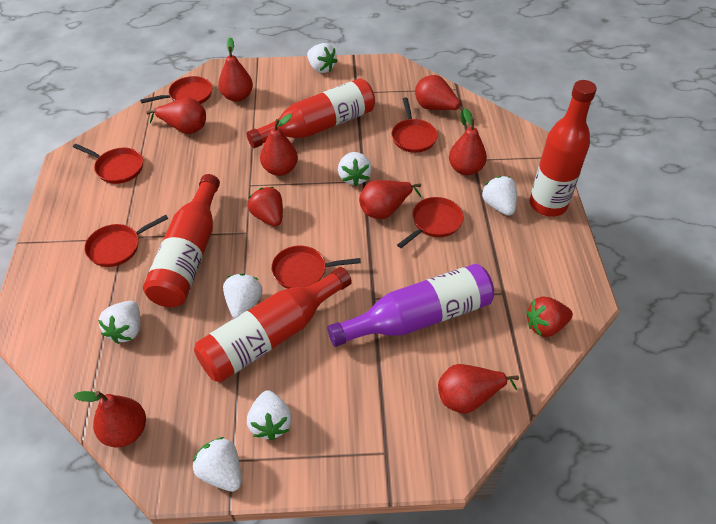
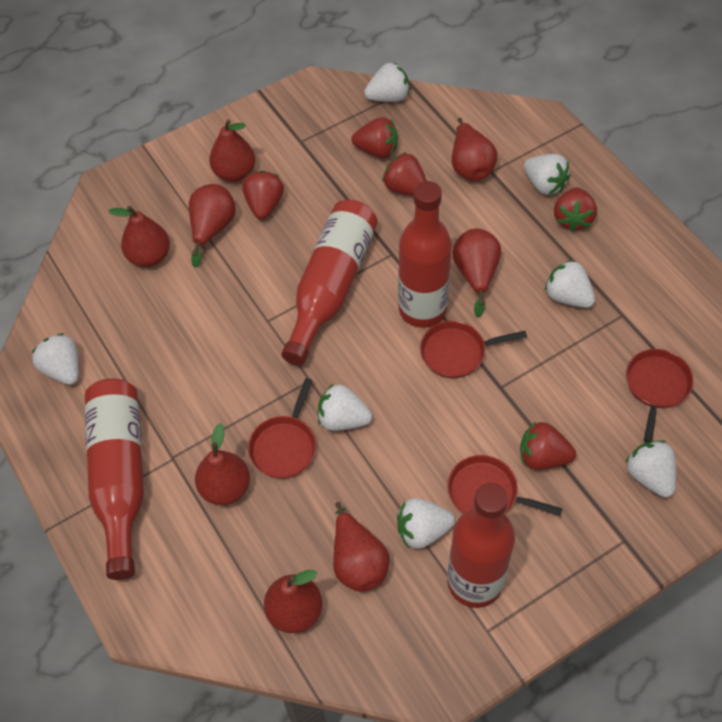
purple bottle: [327,264,494,347] = 1 -> none = 0
red pan: [73,144,143,184] [84,215,168,267] [140,76,212,104] [271,246,361,289] [391,98,438,153] [397,197,464,248] = 6 -> [248,378,316,479] [420,321,527,378] [447,455,562,516] [626,349,694,443] = 4
red strawberry: [248,187,283,226] [526,296,573,337] = 2 -> [242,171,284,219] [351,117,398,158] [382,152,427,196] [520,422,576,470] [554,188,597,232] = 5

